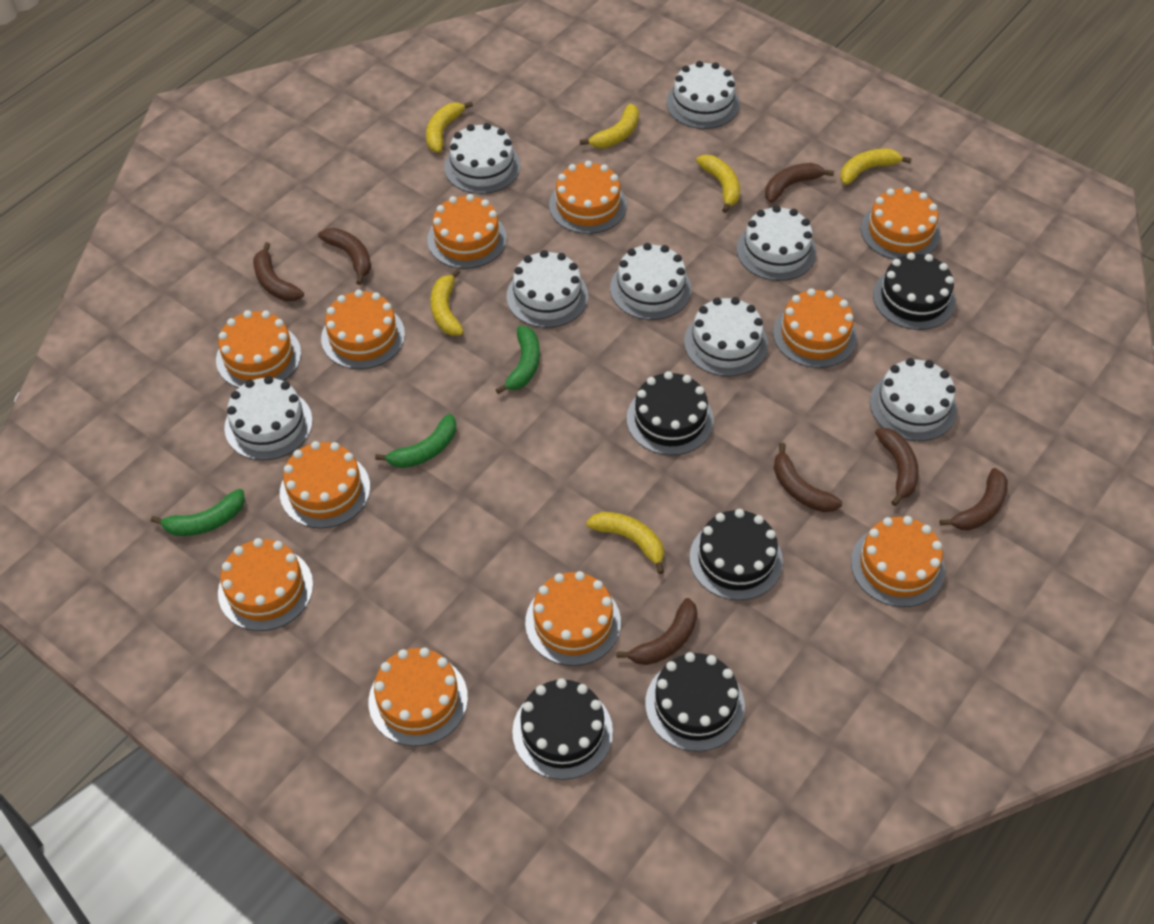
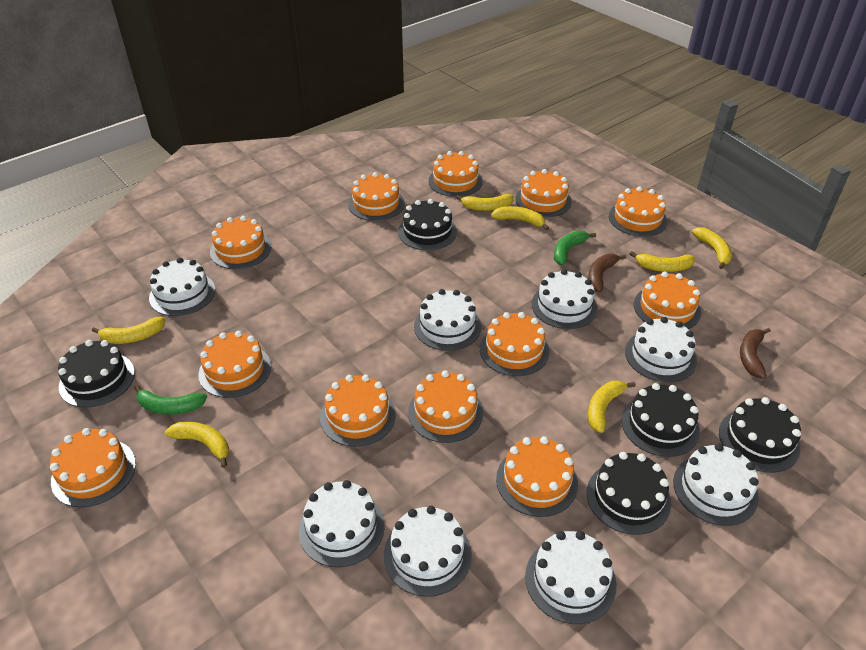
brown banana: [253,242,304,301] [318,228,371,285] [617,598,698,665] [765,163,834,203] [774,443,842,512] [875,428,919,506] [939,468,1008,530] = 7 -> [588,254,626,292] [740,328,771,379] = 2
green banana: [151,489,245,536] [375,414,456,468] [496,326,540,394] = 3 -> [134,385,207,414] [554,231,596,265] = 2
orange cake: [216,310,301,388] [218,538,313,631] [280,441,370,528] [321,290,405,369] [369,647,468,746] [427,194,507,269] [525,571,621,666] [549,161,627,234] [773,288,857,368] [851,516,945,607] [861,187,941,260] = 11 -> [50,428,136,508] [198,331,271,398] [210,216,271,269] [320,375,396,447] [348,172,405,221] [408,370,483,443] [428,151,483,197] [480,312,549,376] [496,436,578,517] [515,169,572,217] [609,186,667,237] [634,272,701,329] = 12
yellow banana: [426,101,473,153] [431,269,464,336] [580,104,639,148] [586,512,664,574] [696,155,740,213] [840,149,912,185] = 6 -> [92,317,165,344] [165,421,229,468] [456,194,514,211] [491,206,549,230] [588,381,636,433] [630,251,695,272] [692,227,732,269] = 7

